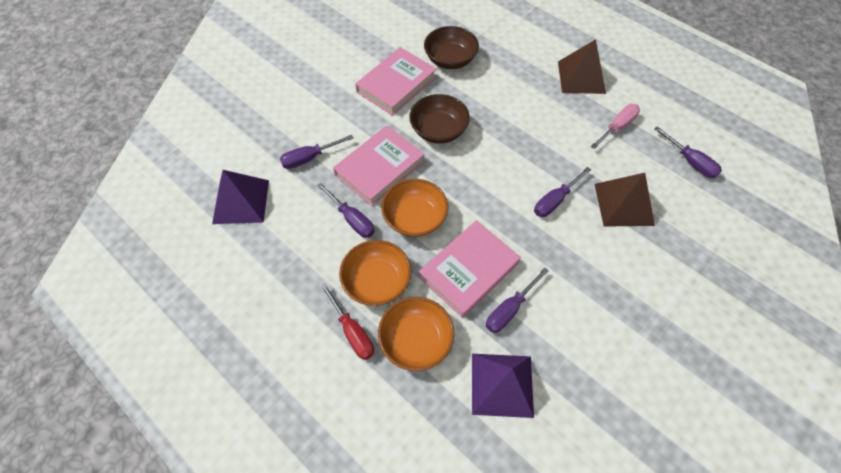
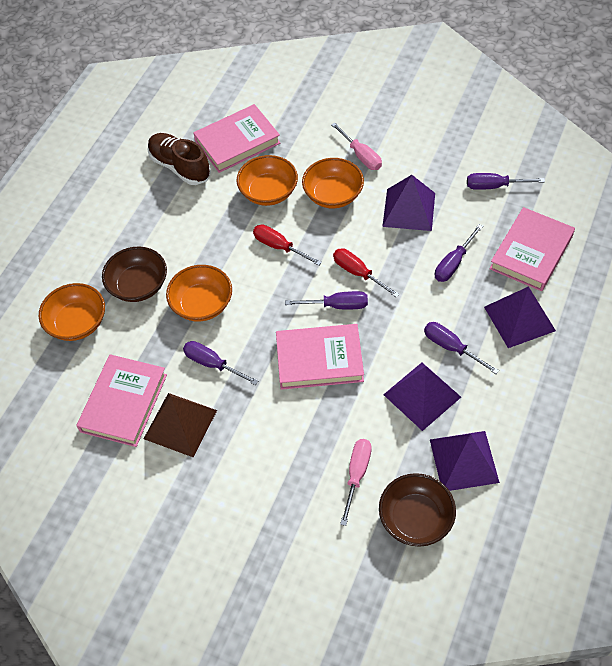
brown pyramid: [558,39,606,94] [595,173,655,227] = 2 -> [144,393,217,457] = 1
brown shoe: none = 0 -> [147,133,211,185] = 1
orange bowl: [339,240,411,306] [378,297,454,371] [381,179,448,237] = 3 -> [39,283,105,341] [166,265,232,321] [236,155,298,206] [302,158,364,208] = 4
pink book: [333,126,425,206] [355,47,437,116] [419,220,521,318] = 3 -> [76,354,167,447] [193,104,280,173] [276,324,364,390] [489,207,575,291] = 4
pink screwdriver: [590,104,640,149] = 1 -> [331,122,382,170] [340,439,372,526] = 2
purple pyramid: [212,170,269,224] [472,354,534,418] = 2 -> [382,175,435,231] [383,363,461,431] [430,431,500,491] [484,286,556,348] = 4
red screwdriver: [321,283,374,360] = 1 -> [253,225,322,266] [333,248,400,298] = 2

